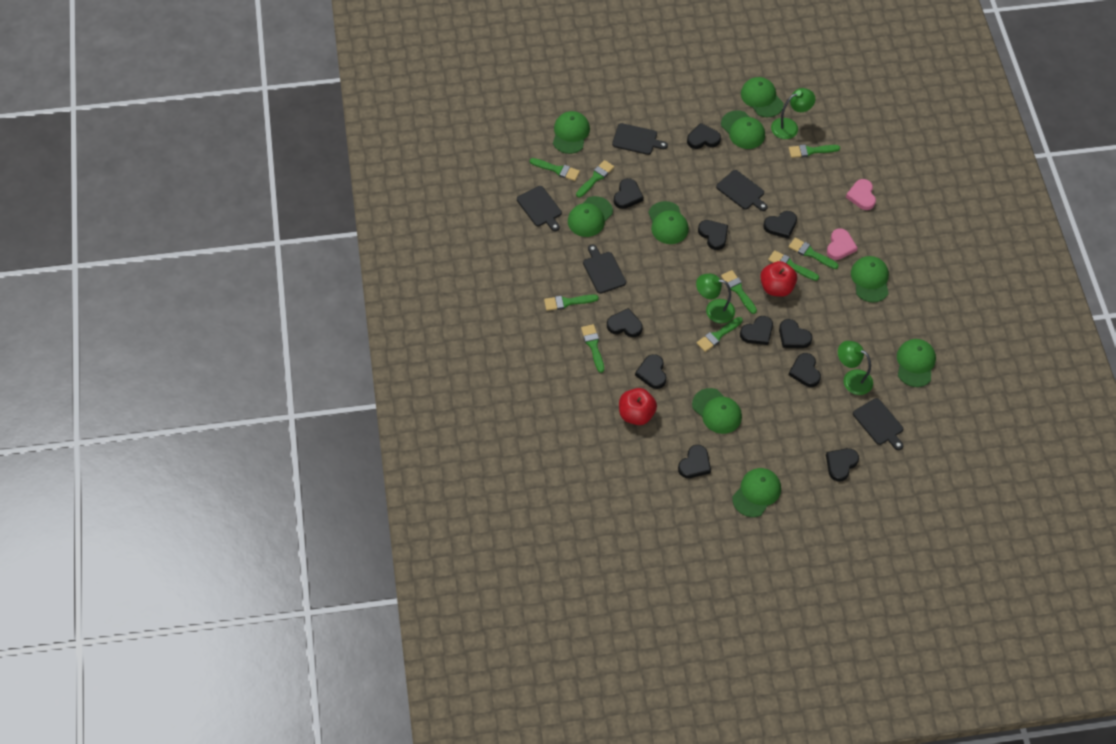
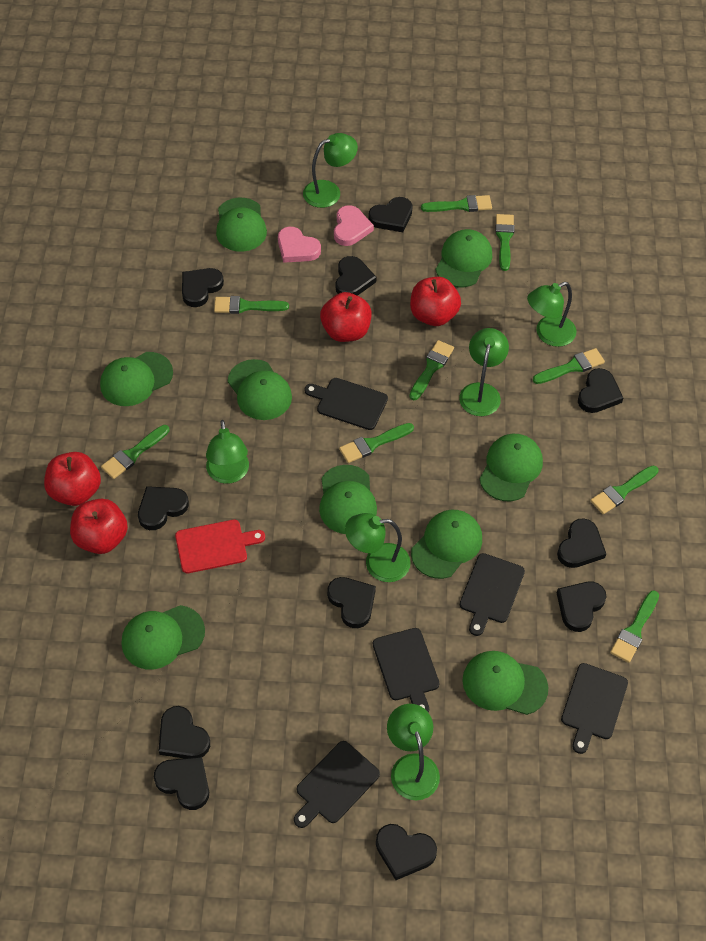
green lamp: [696,274,735,323] [771,88,815,139] [838,341,873,395] = 3 -> [206,420,249,484] [303,133,358,208] [345,513,411,582] [387,704,440,800] [459,328,509,416] [527,282,576,347] = 6
red apple: [619,388,657,425] [760,261,797,297] = 2 -> [44,452,101,506] [70,499,128,554] [320,292,372,342] [410,277,461,326] = 4
red cutting board: none = 0 -> [175,520,265,573] = 1

